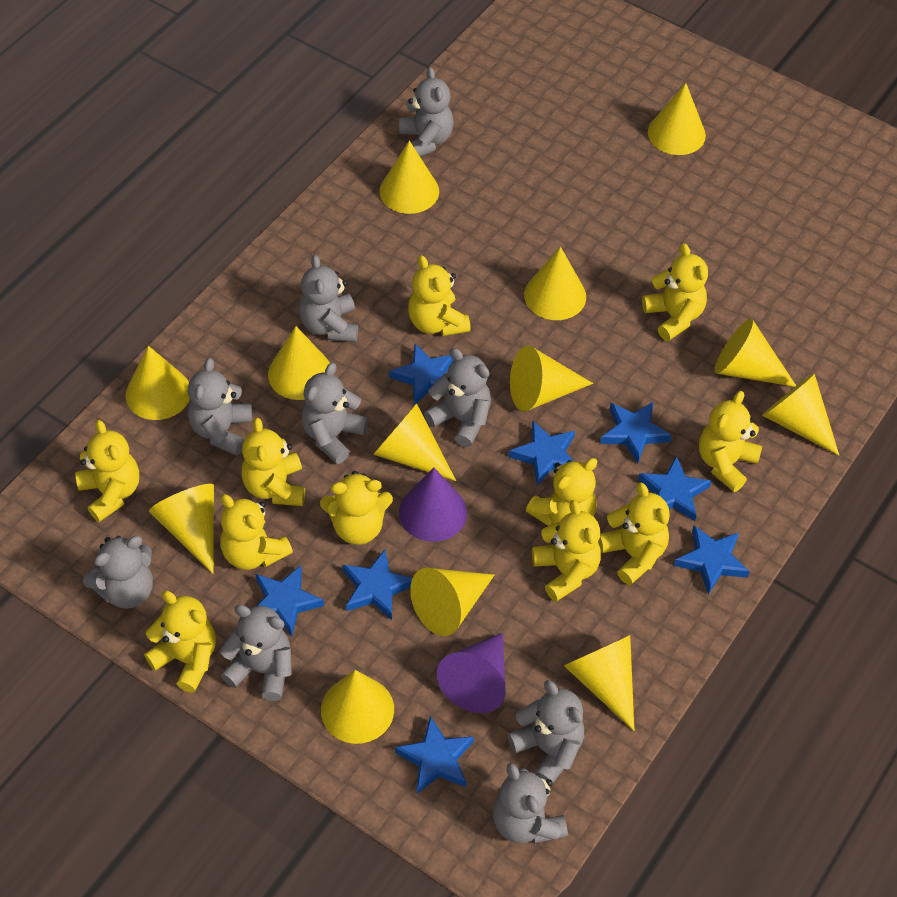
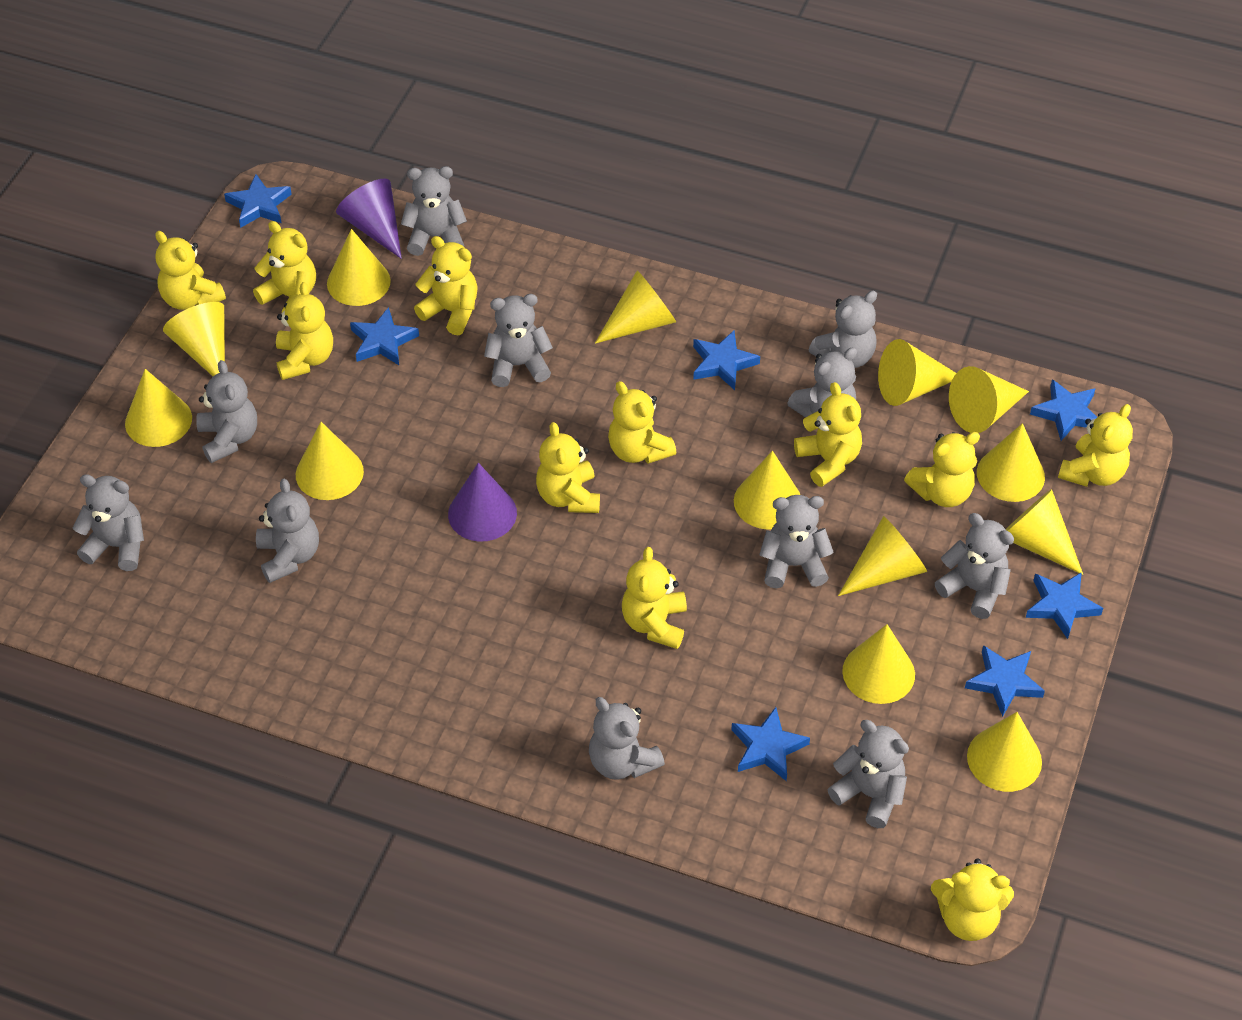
blue star: [255,565,324,636] [343,550,412,620] [389,344,454,405] [395,716,474,794] [509,421,575,486] [600,402,672,464] [638,455,711,521] [674,526,750,595] = 8 -> [224,174,292,228] [350,307,419,365] [693,331,760,390] [731,707,810,781] [965,645,1045,717] [1026,572,1103,639] [1030,379,1097,441] = 7
grey teddy bear: [83,535,153,609] [188,358,252,455] [220,605,292,701] [299,255,358,342] [301,363,368,464] [399,67,454,157] [424,348,491,447] [493,763,568,843] [508,680,584,783] = 9 -> [73,474,144,571] [196,360,257,463] [256,479,319,583] [401,166,467,256] [484,294,553,387] [589,697,665,780] [759,495,834,588] [787,347,857,417] [809,291,877,368] [827,720,909,828] [935,513,1014,619] = 11

